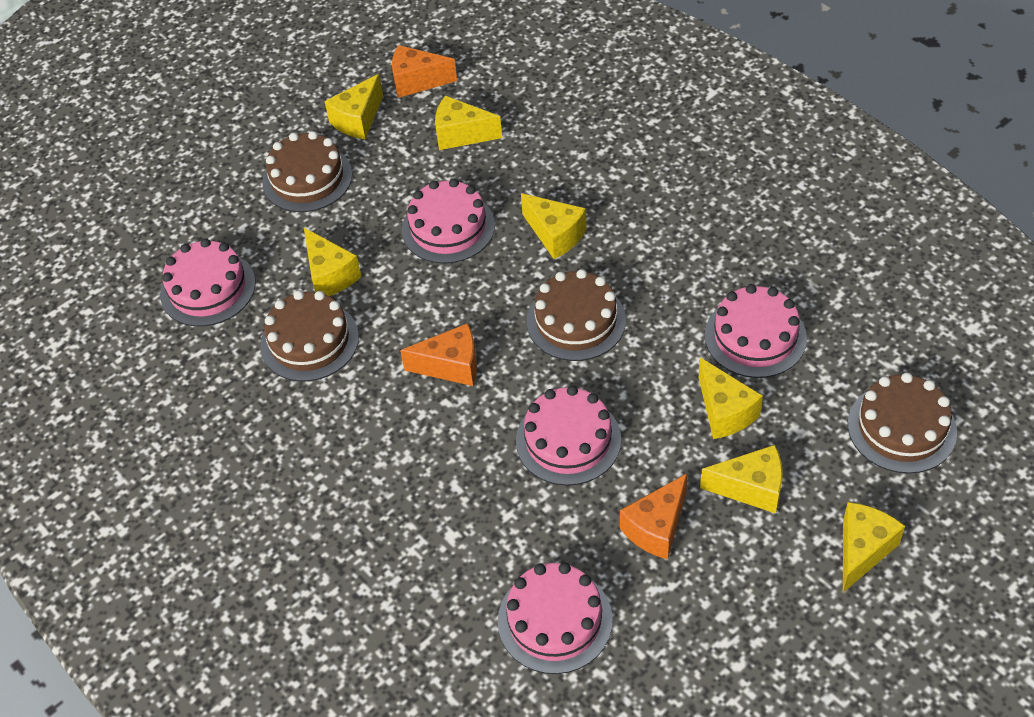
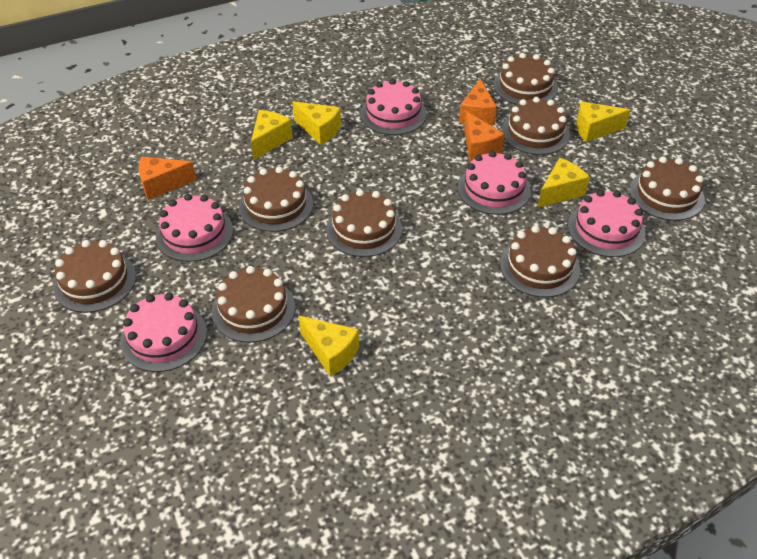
brown cake: [260,290,359,381] [262,131,352,212] [527,269,626,361] [848,373,957,474] = 4 -> [53,240,136,313] [212,266,295,343] [239,166,313,232] [326,189,402,257] [494,53,558,105] [500,226,580,297] [502,97,570,155] [629,156,705,221] = 8
yellow cheese: [304,228,362,296] [324,74,383,140] [435,96,502,150] [521,193,586,259] [699,357,763,439] [700,445,783,513] [843,502,905,592] = 7 -> [251,110,293,160] [292,101,341,145] [299,316,359,377] [538,158,590,208] [576,102,631,142] = 5

